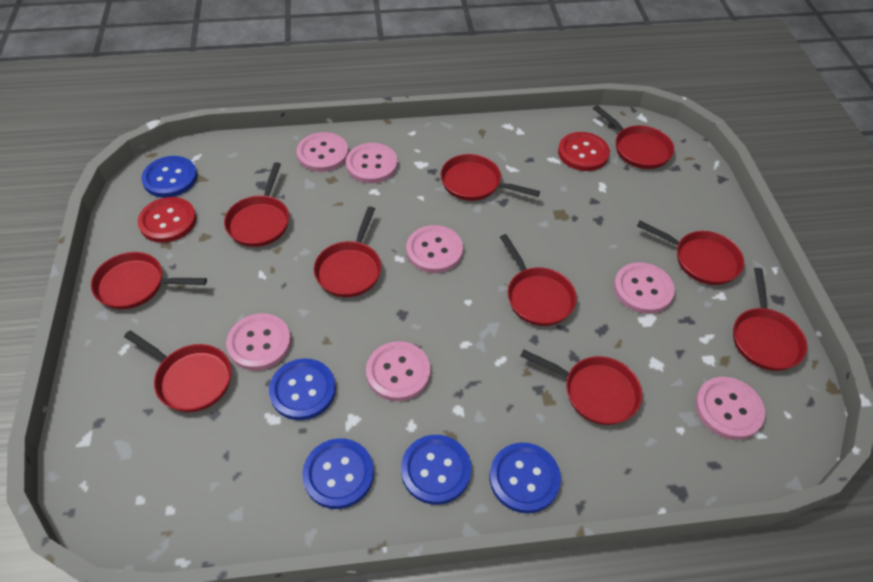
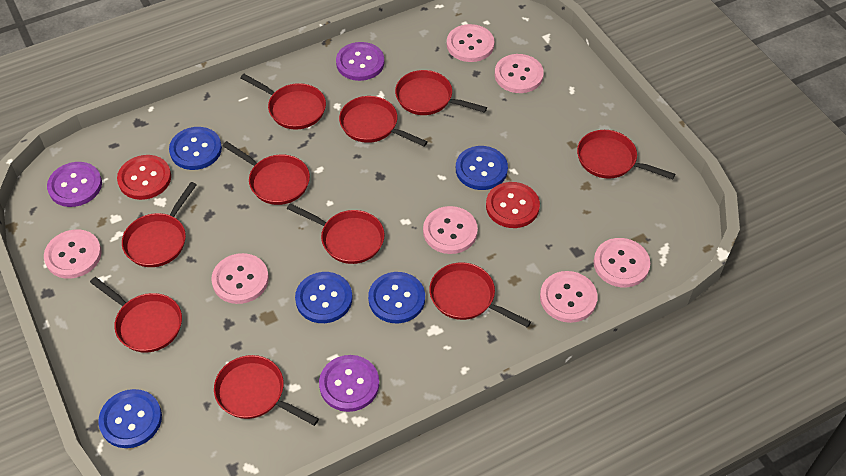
purple button: none = 0 -> [47,162,102,207] [319,355,379,412] [336,42,384,81] = 3

